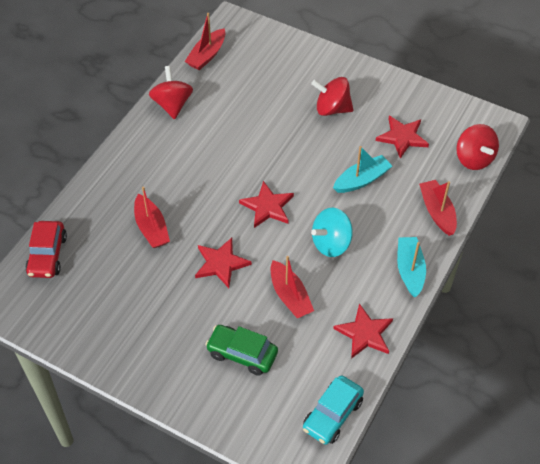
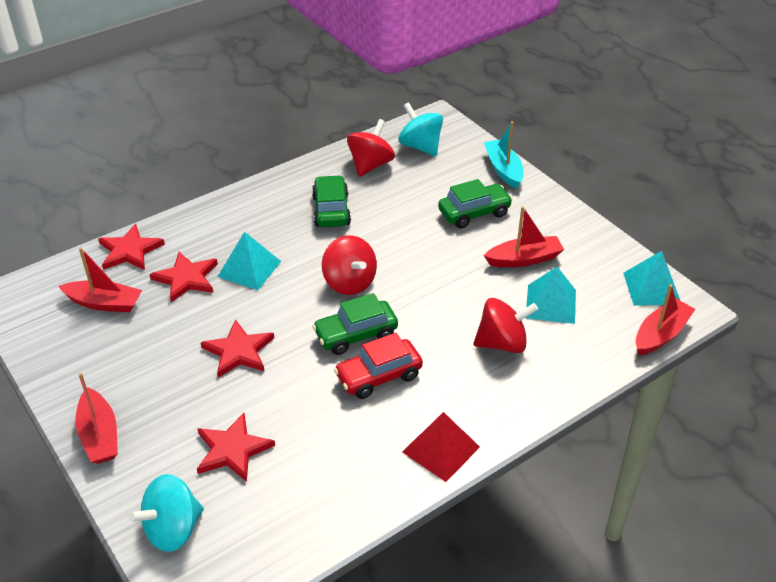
green car: [205,325,278,376] = 1 -> [312,175,351,227] [312,293,398,355] [438,179,513,229] = 3
red pyramid: none = 0 -> [402,412,480,482] = 1
turquoise boat: [333,146,392,193] [397,237,426,297] = 2 -> [484,121,524,189] = 1
turquoise car: [303,375,364,445] = 1 -> none = 0
turquoise pyramid: none = 0 -> [218,232,281,290] [526,267,576,324] [623,251,680,306] = 3
turquoise spinning top: [311,208,353,257] = 1 -> [129,474,204,552] [398,102,443,156] = 2

